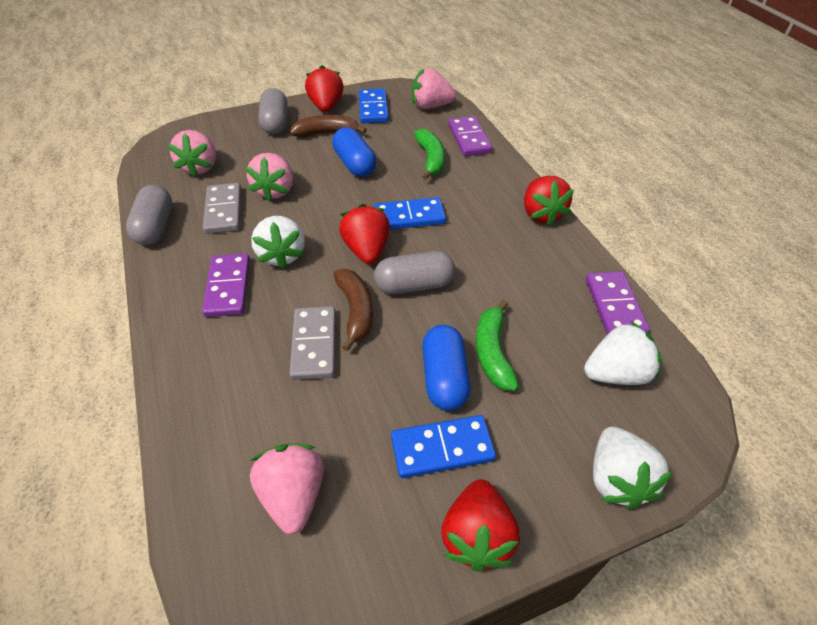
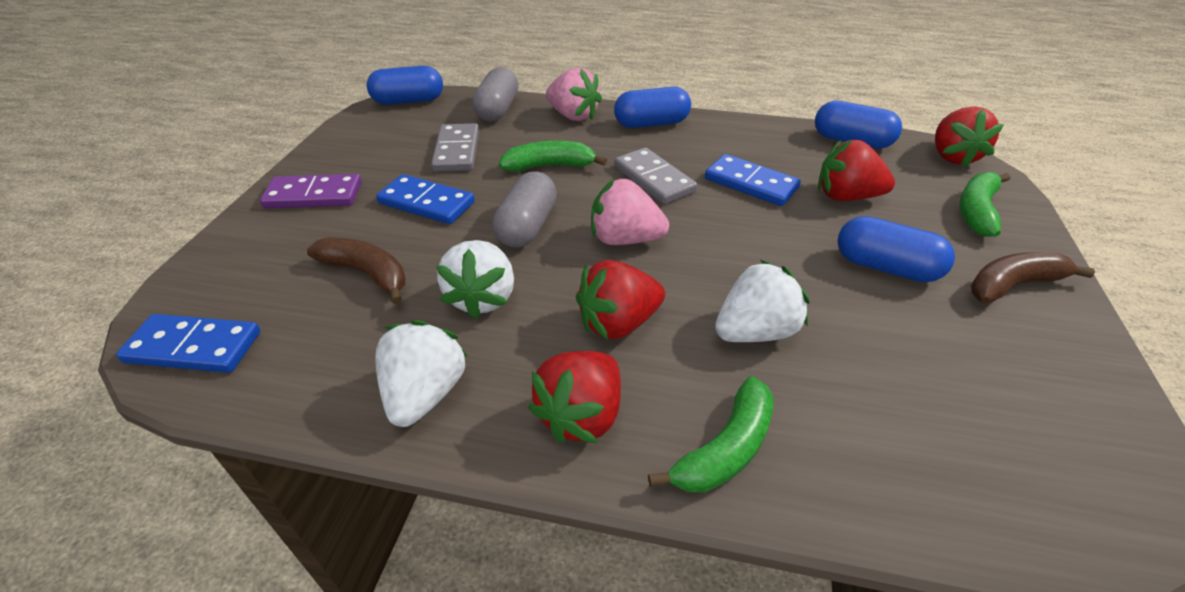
blue capsule: [332,127,376,177] [422,325,471,411] = 2 -> [367,66,443,105] [614,87,691,128] [815,101,902,149] [837,216,955,282] = 4
green banana: [414,129,445,180] [476,300,519,391] = 2 -> [499,141,607,172] [648,376,774,492] [959,172,1010,237] = 3
grey capsule: [126,185,172,245] [258,88,288,135] [374,251,455,294] = 3 -> [472,67,518,121] [492,171,557,248] = 2
pink strawberry: [168,130,216,177] [245,153,293,202] [250,444,324,534] [412,68,456,109] = 4 -> [546,67,602,121] [591,178,669,245] = 2
purple domino: [202,254,250,317] [448,116,492,156] [586,271,650,335] = 3 -> [260,174,362,208] = 1

